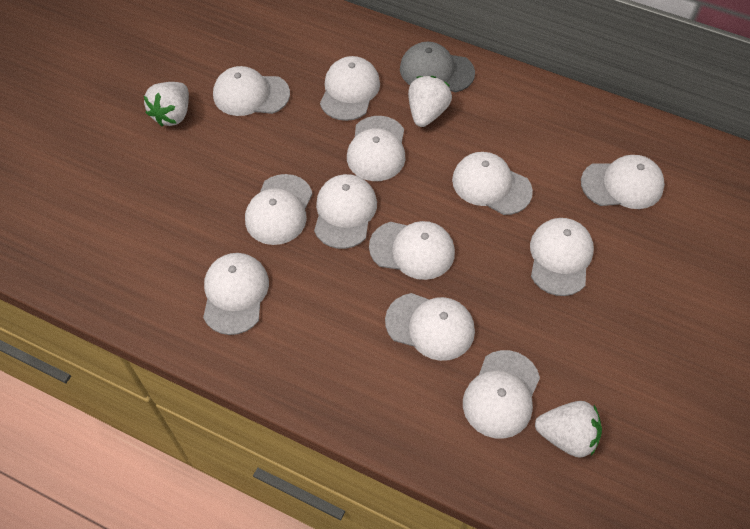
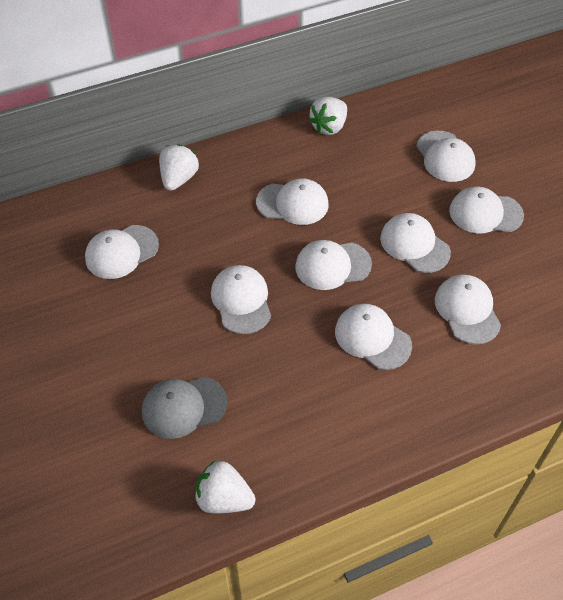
white cap: [203,253,269,335] [213,66,290,116] [245,174,313,245] [314,174,377,249] [320,56,380,121] [347,116,405,181] [369,221,455,280] [385,293,475,361] [452,152,533,215] [463,350,540,439] [530,218,594,296] [581,155,665,209] = 12 -> [85,225,159,279] [211,265,271,334] [256,178,329,225] [295,240,372,290] [335,304,412,370] [380,213,451,273] [416,131,476,182] [435,275,501,344] [449,187,524,233] = 9

